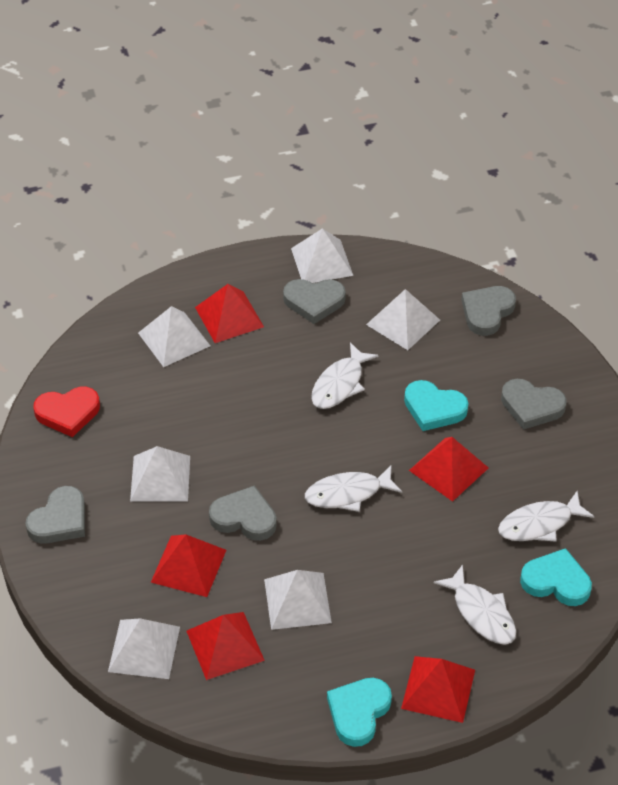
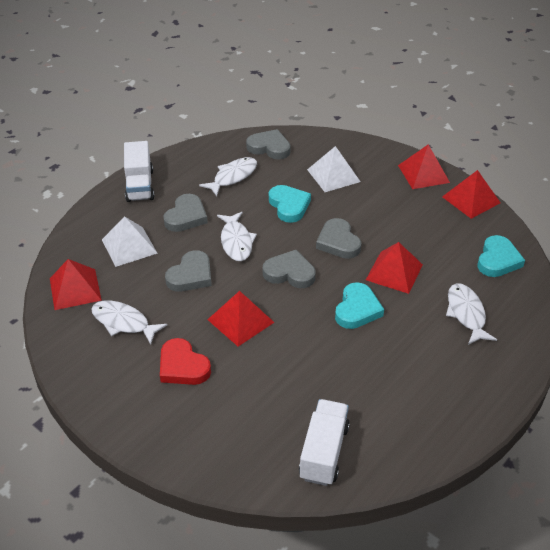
white pyramid: [108,618,180,679] [130,446,190,502] [138,306,210,367] [264,570,332,630] [291,228,353,283] [366,289,440,350] = 6 -> [102,216,158,267] [307,146,361,192] = 2
white truck: none = 0 -> [124,141,155,202] [299,399,350,486] = 2

